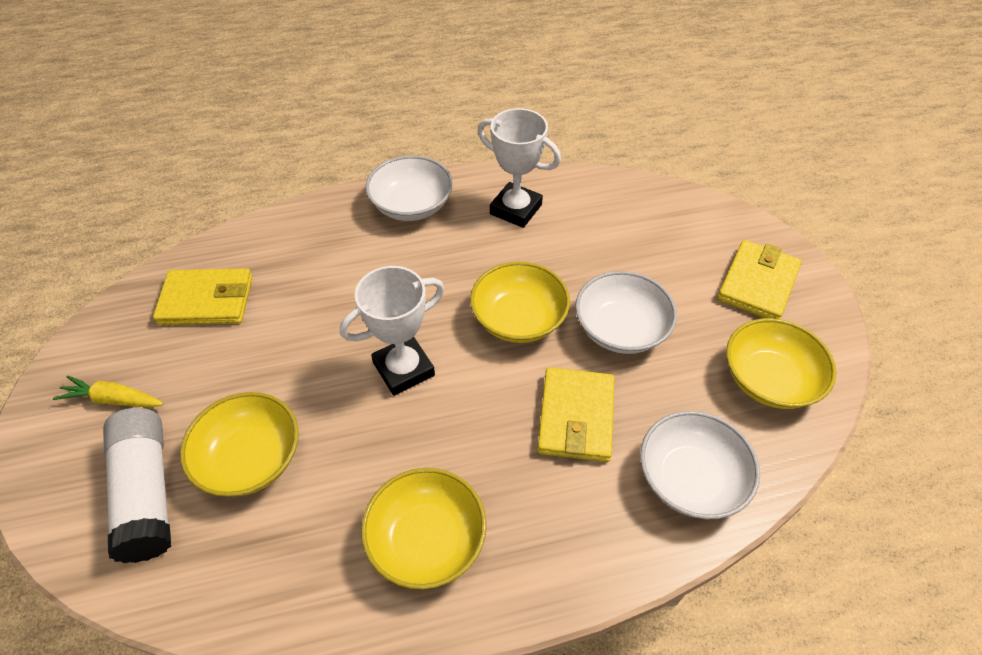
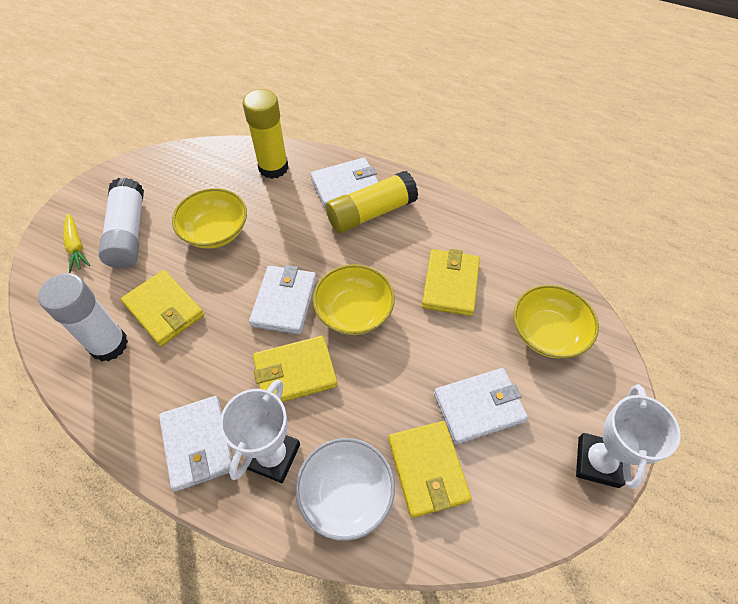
white bowl: [365,155,453,221] [575,271,677,354] [640,411,760,519] = 3 -> [295,438,395,541] = 1
white glue stick: [103,408,171,563] = 1 -> [38,273,128,362] [98,178,144,268] = 2
white wallet: none = 0 -> [159,396,233,491] [249,265,317,335] [310,157,378,209] [434,368,528,445] = 4
yellow bowl: [180,392,299,497] [361,468,487,589] [470,262,570,343] [726,318,836,409] = 4 -> [172,188,247,249] [313,264,395,335] [513,285,599,358] = 3
yellow glue stick: none = 0 -> [243,89,288,179] [326,171,418,233] = 2
yellow wallet: [153,268,252,325] [537,367,615,462] [717,240,802,319] = 3 -> [121,270,204,346] [253,336,338,402] [388,421,472,518] [422,249,480,316] = 4

